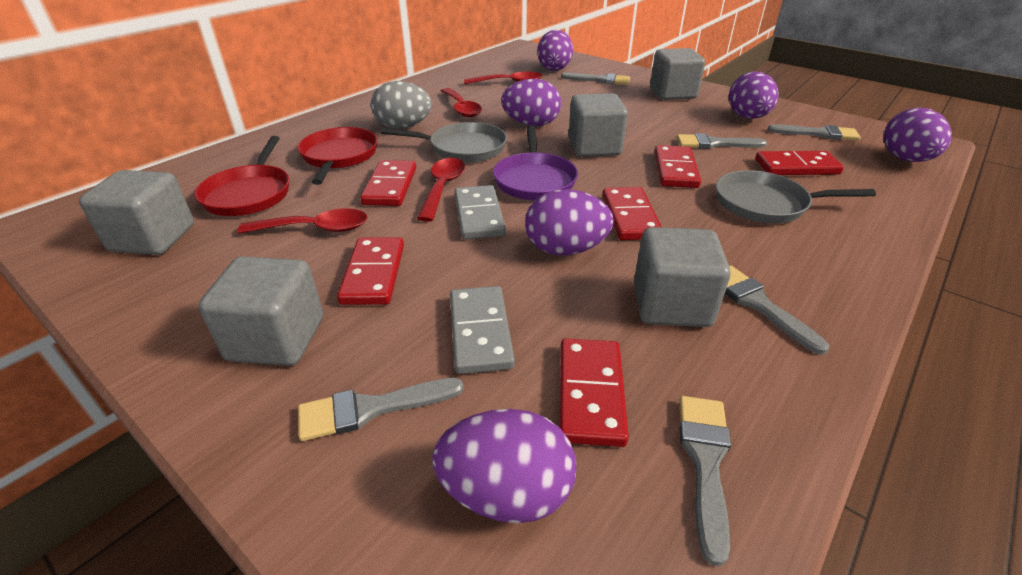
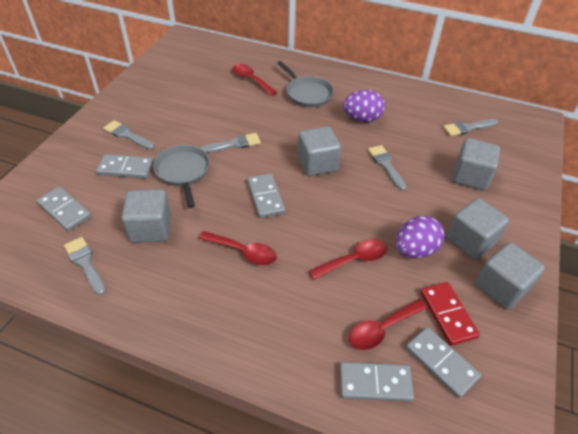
grey brush: [298,378,464,441] [561,73,630,85] [677,133,767,149] [679,396,731,567] [725,266,829,355] [767,124,861,140] = 6 -> [64,237,106,295] [103,120,154,150] [200,133,261,153] [368,145,406,191] [443,119,498,136] = 5
grey domino: [450,286,515,374] [455,185,506,240] = 2 -> [37,187,91,231] [96,154,154,179] [247,173,285,218] [340,362,414,402] [406,327,481,398] = 5
grey egg: [371,81,432,129] = 1 -> none = 0
purple egg: [433,409,576,523] [501,79,561,126] [525,189,614,255] [537,30,573,71] [729,71,778,119] [884,108,952,162] = 6 -> [343,90,385,122] [395,216,445,258] = 2
purple pan: [493,125,578,200] = 1 -> none = 0
red domino: [337,237,404,305] [360,160,416,206] [559,338,629,447] [602,187,662,240] [654,145,701,188] [755,151,844,175] = 6 -> [420,282,480,346] = 1
red pan: [194,136,289,216] [298,127,378,185] = 2 -> none = 0

